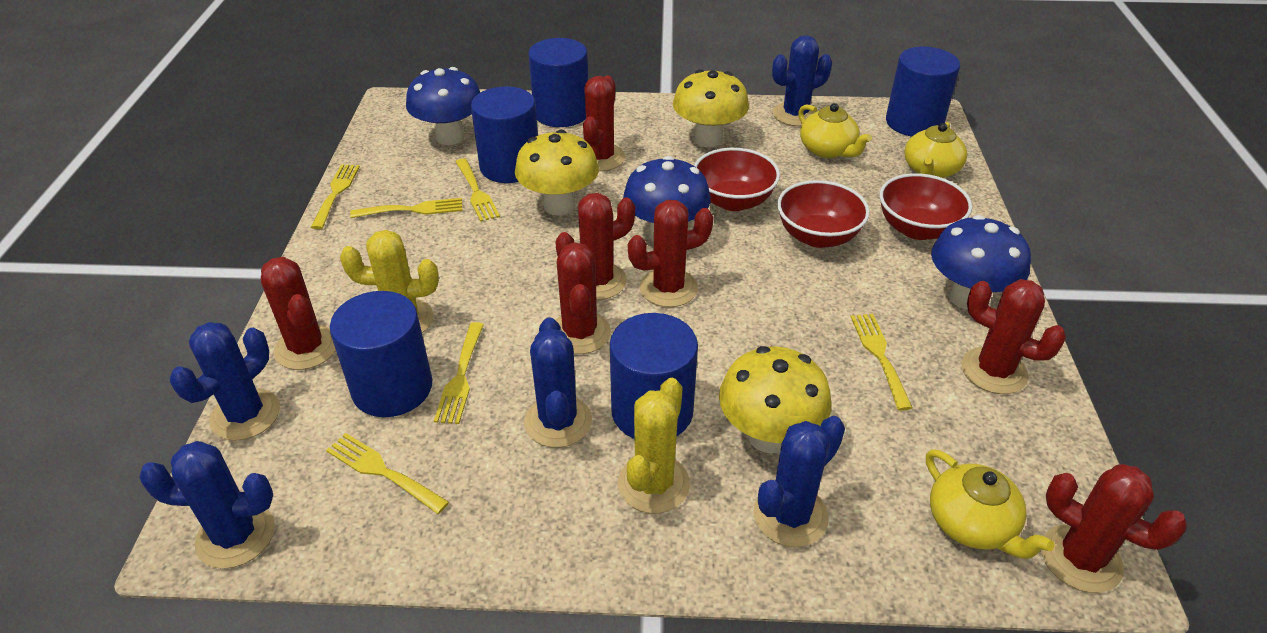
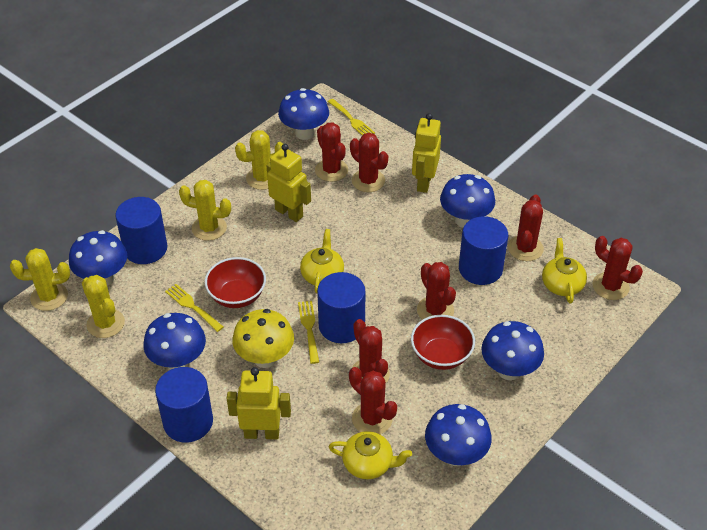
blue cactus: [139,441,275,569] [170,322,280,441] [524,317,592,448] [754,416,845,547] [772,35,832,126] = 5 -> none = 0
blue cylinder: [330,291,432,417] [471,86,538,183] [528,38,588,127] [610,313,698,439] [886,47,960,137] = 5 -> [115,197,167,264] [155,367,213,443] [317,272,366,343] [459,216,508,285] = 4
blue mushroom: [406,67,480,145] [623,156,711,241] [931,215,1031,310] = 3 -> [69,230,127,286] [143,313,206,370] [278,88,329,140] [425,404,492,466] [440,174,495,227] [482,321,544,380] = 6
red bowl: [694,148,780,211] [777,180,870,248] [879,173,972,240] = 3 -> [205,257,266,308] [411,315,475,370] = 2
yellow cactus: [340,230,439,333] [618,378,690,513] = 2 -> [10,248,70,311] [82,275,125,338] [179,180,231,241] [235,130,283,190] = 4
yellow fork: [311,164,360,229] [326,433,449,514] [350,198,463,218] [434,322,484,424] [456,158,500,222] [851,314,913,411] = 6 -> [165,284,224,332] [298,301,319,364] [328,99,375,135] = 3
yellow mushroom: [515,129,599,216] [673,69,749,147] [719,346,831,453] = 3 -> [232,309,294,368] = 1
yellow robot: none = 0 -> [227,367,291,439] [267,144,311,222] [412,113,441,193] = 3

